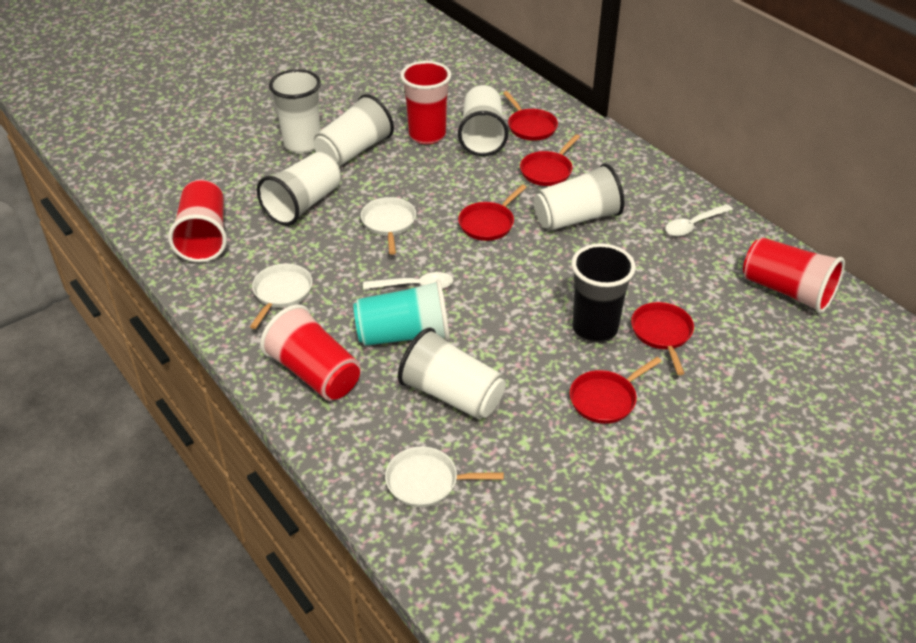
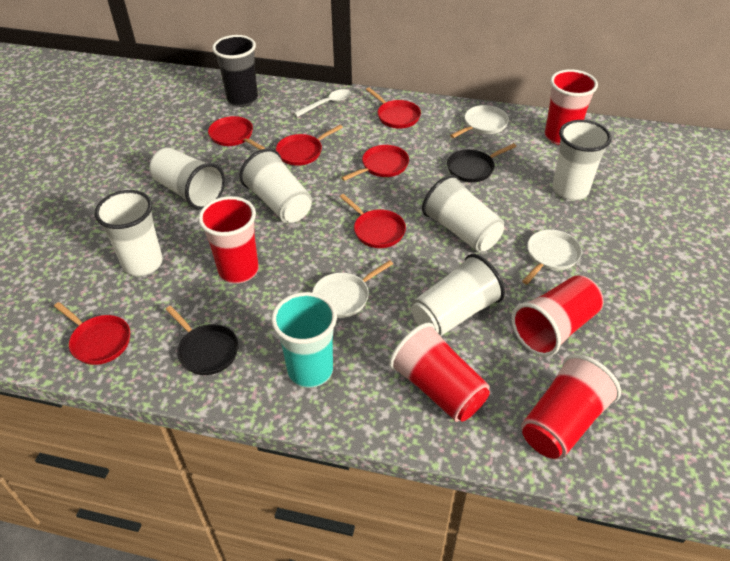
black pan: none = 0 -> [166,306,239,375] [447,143,517,182] = 2
red cup: [168,180,227,263] [260,304,360,401] [400,61,451,144] [743,237,845,313] = 4 -> [198,196,259,284] [389,323,490,422] [511,275,604,357] [521,354,621,459] [545,69,598,145] = 5
red pan: [458,184,527,241] [503,91,558,141] [520,134,580,186] [570,357,662,424] [631,302,694,375] = 5 -> [54,302,130,365] [208,116,265,150] [276,125,343,166] [340,194,406,248] [341,145,409,181] [366,87,421,129] = 6
white spoon: [363,272,453,289] [665,204,733,236] = 2 -> [294,89,351,117] = 1

